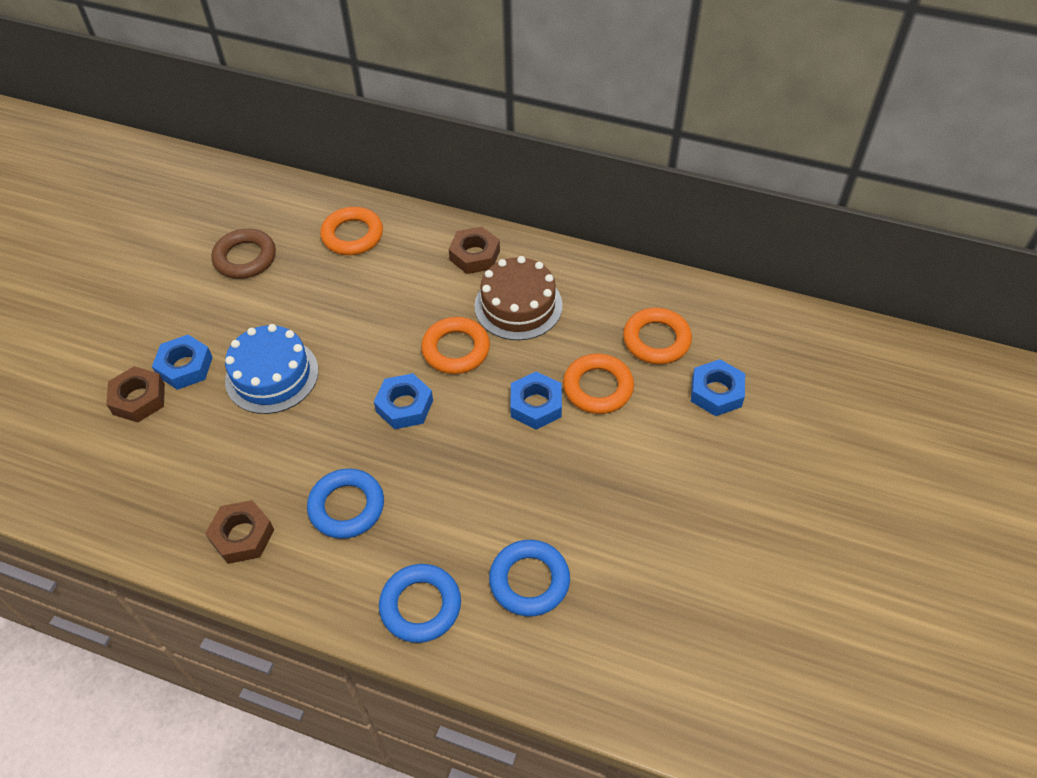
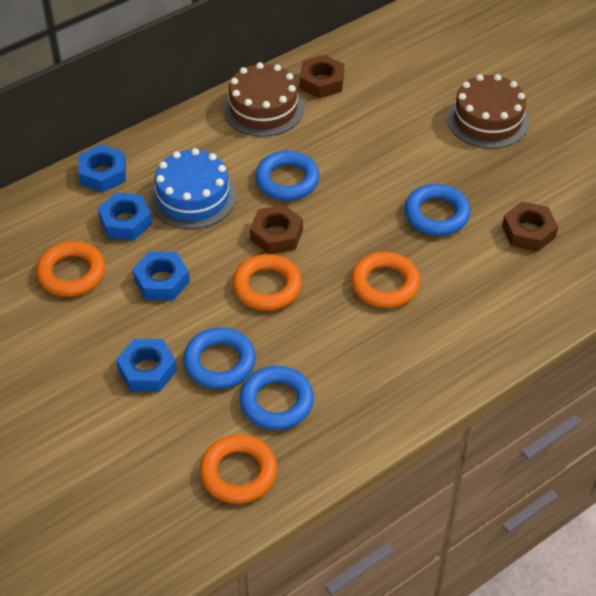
blue ring: [307,468,384,539] [379,564,461,643] [489,540,570,617] = 3 -> [183,327,256,389] [240,366,314,430] [255,151,319,200] [405,184,471,236] = 4
brown cake: [474,256,563,340] = 1 -> [223,62,304,137] [447,74,529,149] = 2
brown ring: [211,229,276,279] = 1 -> none = 0

